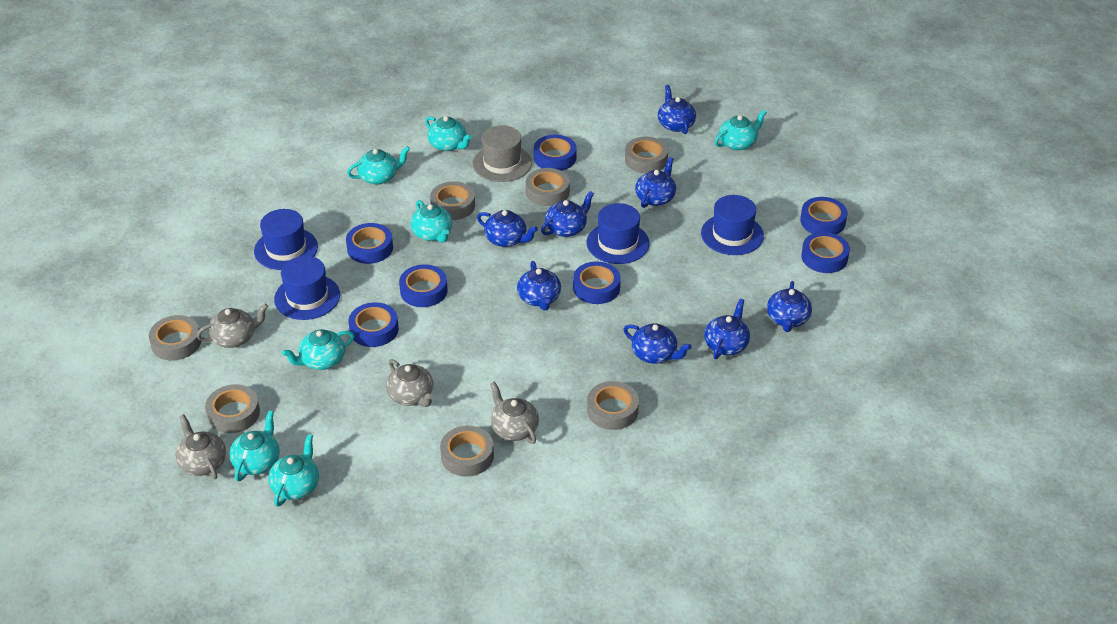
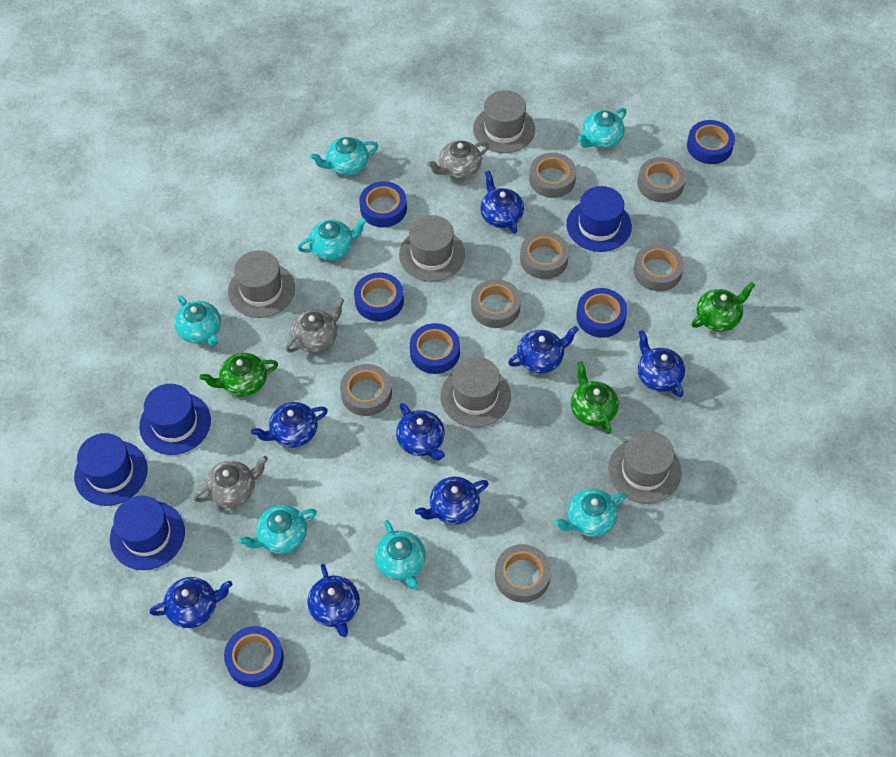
blue tape: [346,223,393,264] [349,302,399,347] [399,264,448,307] [534,135,576,171] [573,261,621,304] [800,197,847,234] [801,232,850,273] = 7 -> [224,626,284,687] [354,272,404,321] [359,181,407,227] [410,323,460,374] [576,288,627,338] [687,120,735,164] = 6
green teapot: none = 0 -> [200,353,278,397] [571,361,619,434] [691,282,755,331] = 3
grey hat: [473,125,532,182] = 1 -> [228,250,295,318] [399,215,465,282] [440,357,511,427] [473,90,535,153] [608,431,681,504] = 5
grey teapot: [176,414,226,479] [196,303,268,348] [386,359,433,407] [490,381,539,444] = 4 -> [194,456,268,508] [286,298,345,353] [427,140,489,179] = 3

